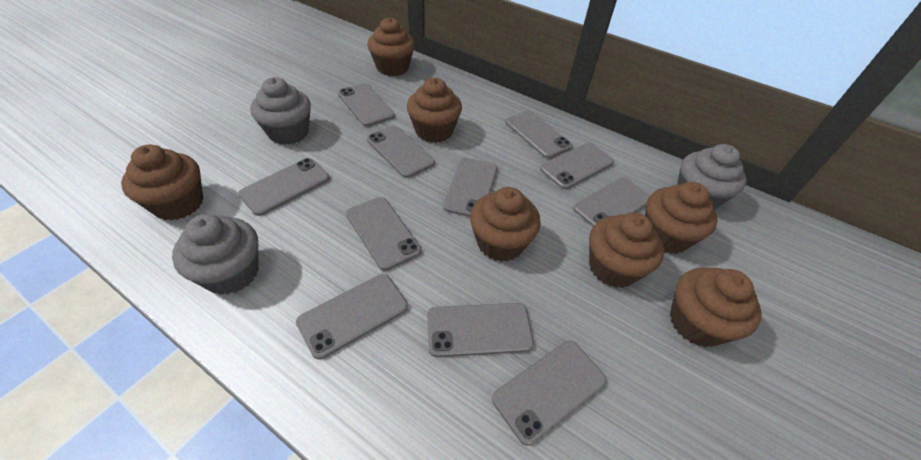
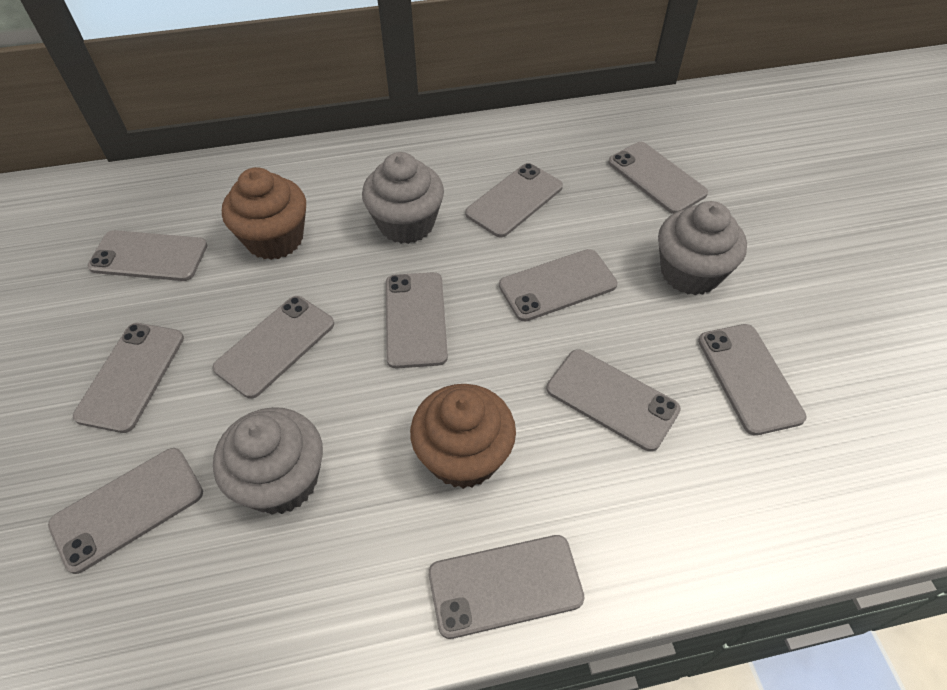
brown cupcake: [121,144,203,220] [367,17,415,76] [407,78,462,143] [470,187,541,262] [589,213,664,288] [645,182,718,254] [670,267,762,347] = 7 -> [222,167,306,260] [410,384,516,489] = 2

